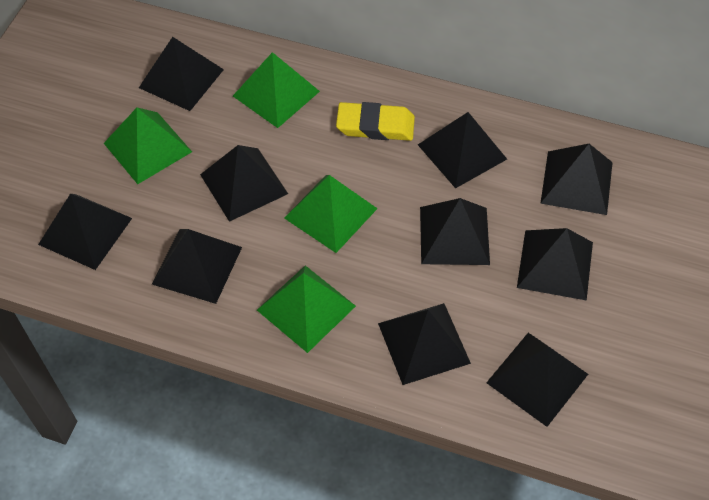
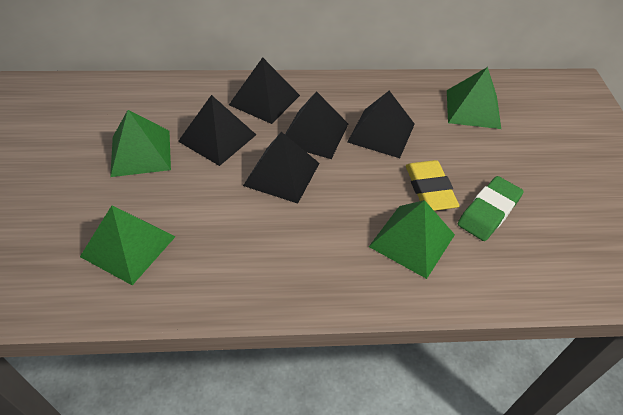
black pyramid: [38,194,132,270] [139,37,224,111] [152,229,242,304] [200,145,288,222] [378,303,471,385] [418,112,507,189] [420,198,490,265] [486,333,588,427] [517,228,593,301] [540,144,613,215] = 10 -> [178,95,256,166] [229,57,300,124] [243,132,320,204] [285,91,348,159] [348,91,415,158] = 5
green eraser: none = 0 -> [458,176,524,241] = 1

